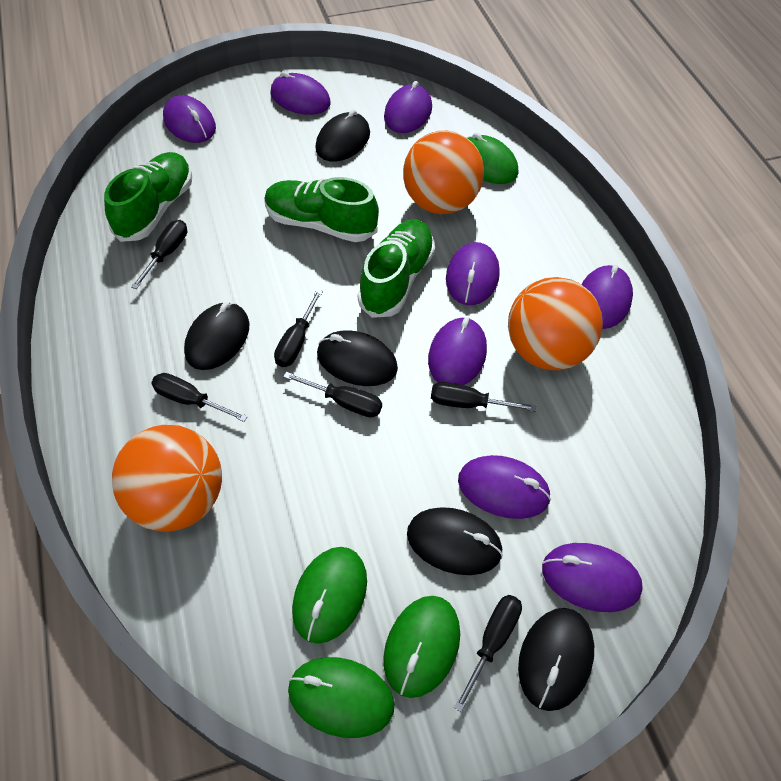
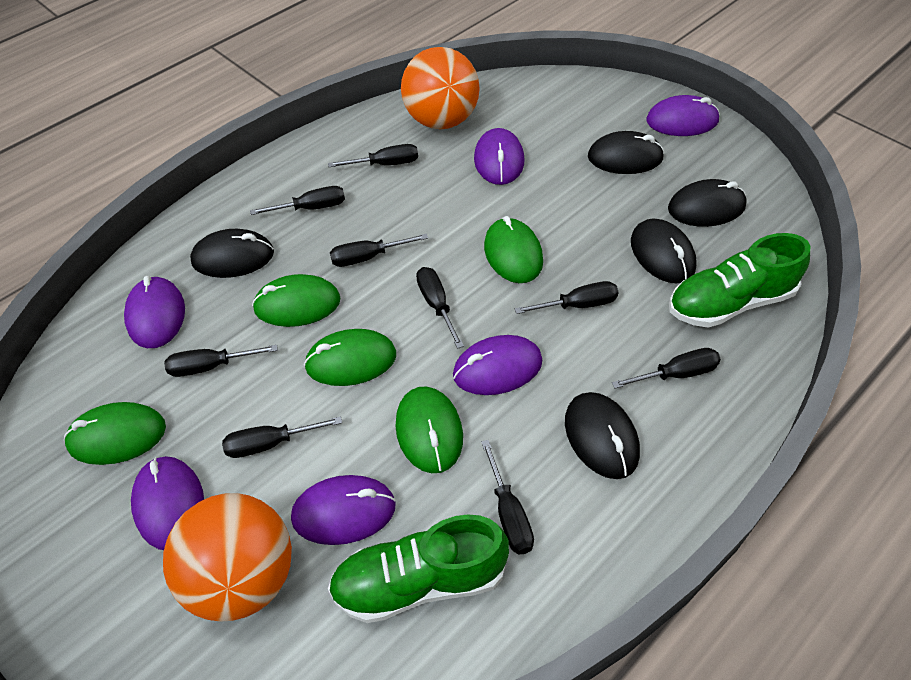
black screwdriver: [131,220,187,289] [151,373,248,422] [274,289,323,367] [283,372,382,417] [431,382,537,411] [454,595,522,712] = 6 -> [164,345,278,377] [222,417,342,458] [250,186,345,215] [328,144,418,167] [330,234,428,267] [416,267,464,349] [481,440,534,554] [515,281,619,314] [612,348,721,389] = 9
green mouse: [288,657,395,738] [292,547,367,644] [383,596,460,698] [467,133,518,184] = 4 -> [64,402,166,465] [252,274,340,327] [304,329,396,386] [395,387,463,473] [484,216,543,283] = 5
green shoe: [104,152,192,242] [264,177,379,242] [358,219,435,318] = 3 -> [328,514,509,623] [669,233,810,328] = 2
orange ball: [112,425,222,532] [403,131,484,214] [508,277,603,370] = 3 -> [163,493,292,622] [401,47,480,129] = 2
purple mouse: [163,95,216,143] [270,71,331,115] [384,81,432,133] [428,317,487,385] [446,242,500,305] [458,455,551,519] [542,543,643,612] [581,264,633,329] = 8 -> [124,276,185,348] [131,456,204,550] [291,475,396,545] [453,335,542,395] [474,128,524,185] [646,95,720,136] = 6

